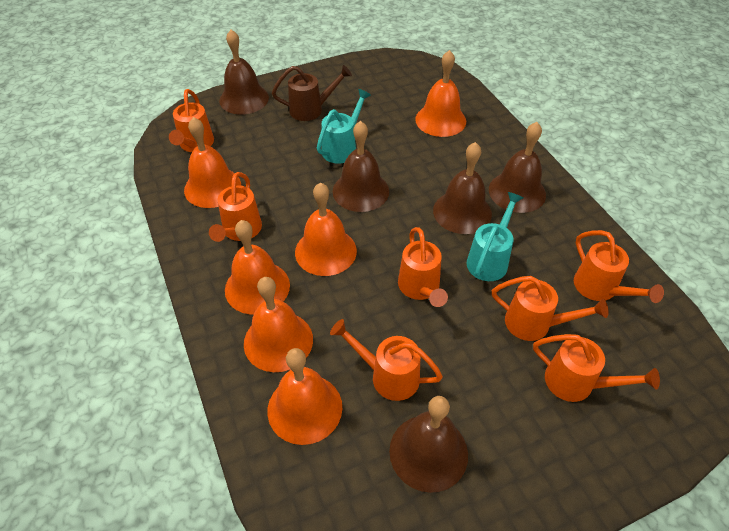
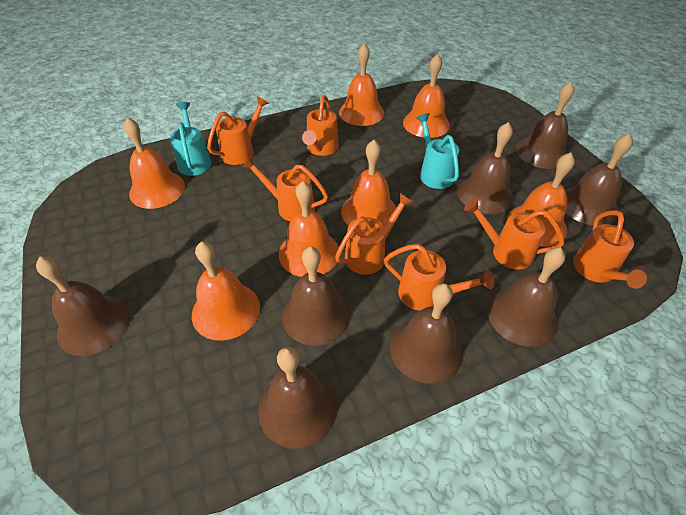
brown bell: [219,29,269,115] [333,121,389,212] [389,396,468,493] [433,142,492,234] [489,122,546,213] = 5 -> [36,256,130,356] [258,347,337,449] [282,247,350,346] [390,283,463,384] [458,122,513,214] [487,247,565,347] [516,82,575,169] [565,133,633,226] = 8
brown watering can: [272,65,352,121] = 1 -> none = 0
orange bell: [184,117,241,208] [225,220,290,314] [244,277,313,372] [267,348,342,445] [295,183,357,276] [415,50,466,137] = 6 -> [123,117,185,209] [192,241,260,341] [279,181,339,277] [339,43,384,126] [341,140,396,226] [403,54,450,138] [507,152,575,247] = 7

